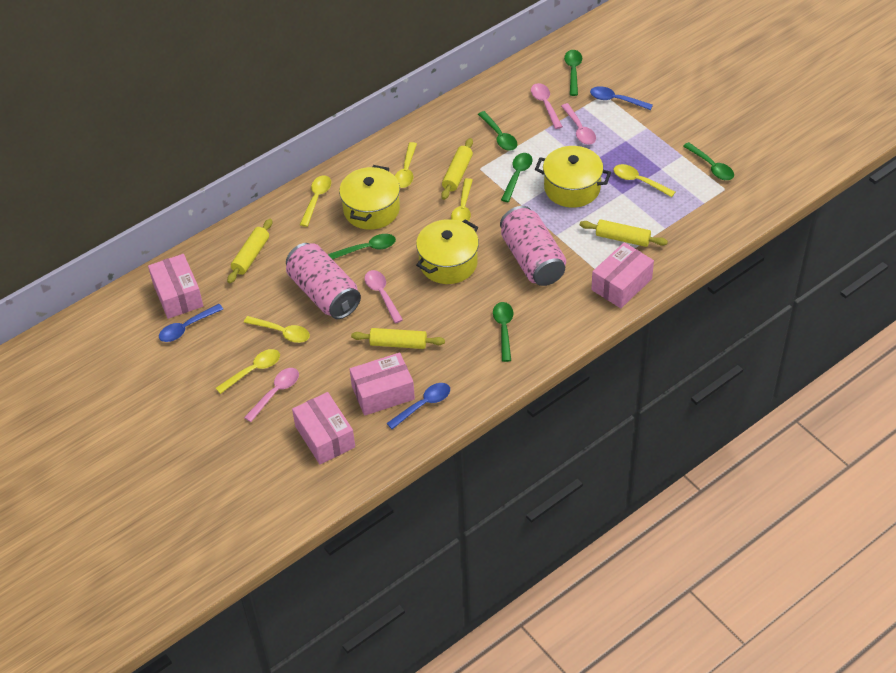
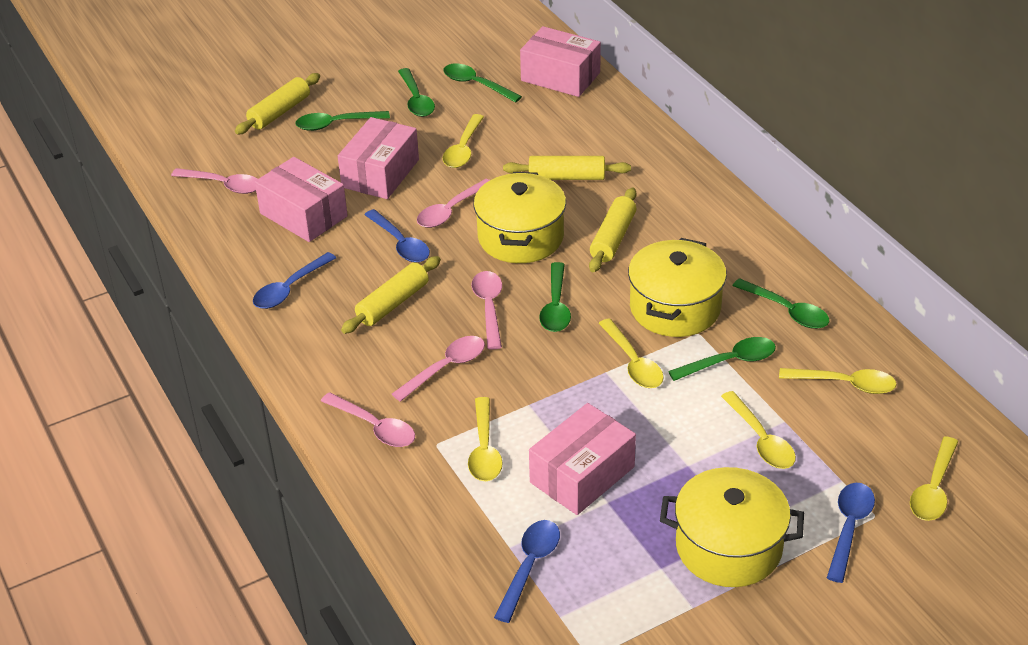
blue spoon: [159,304,223,342] [387,383,450,429] [590,86,653,110] = 3 -> [253,252,336,309] [364,209,430,262] [494,520,560,623] [827,483,875,583] = 4
pink can: [286,243,361,319] [500,206,566,286] = 2 -> none = 0
pink spoon: [244,368,299,422] [365,270,403,324] [531,83,563,129] [561,103,596,145] = 4 -> [171,168,257,194] [321,392,415,447] [392,336,485,402] [417,179,490,228] [471,271,502,350] = 5

